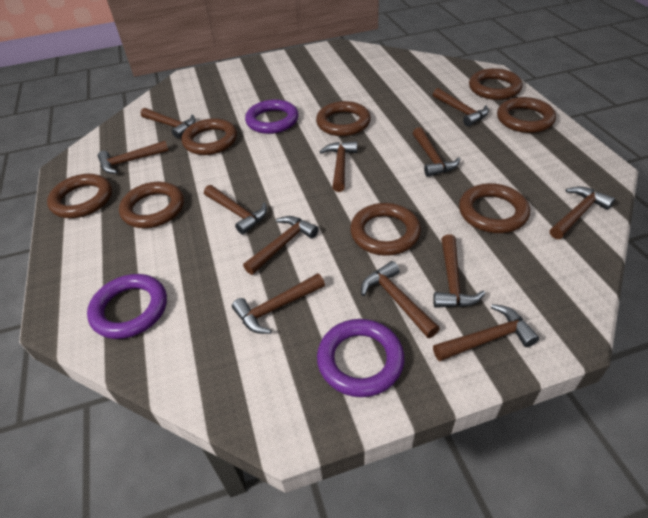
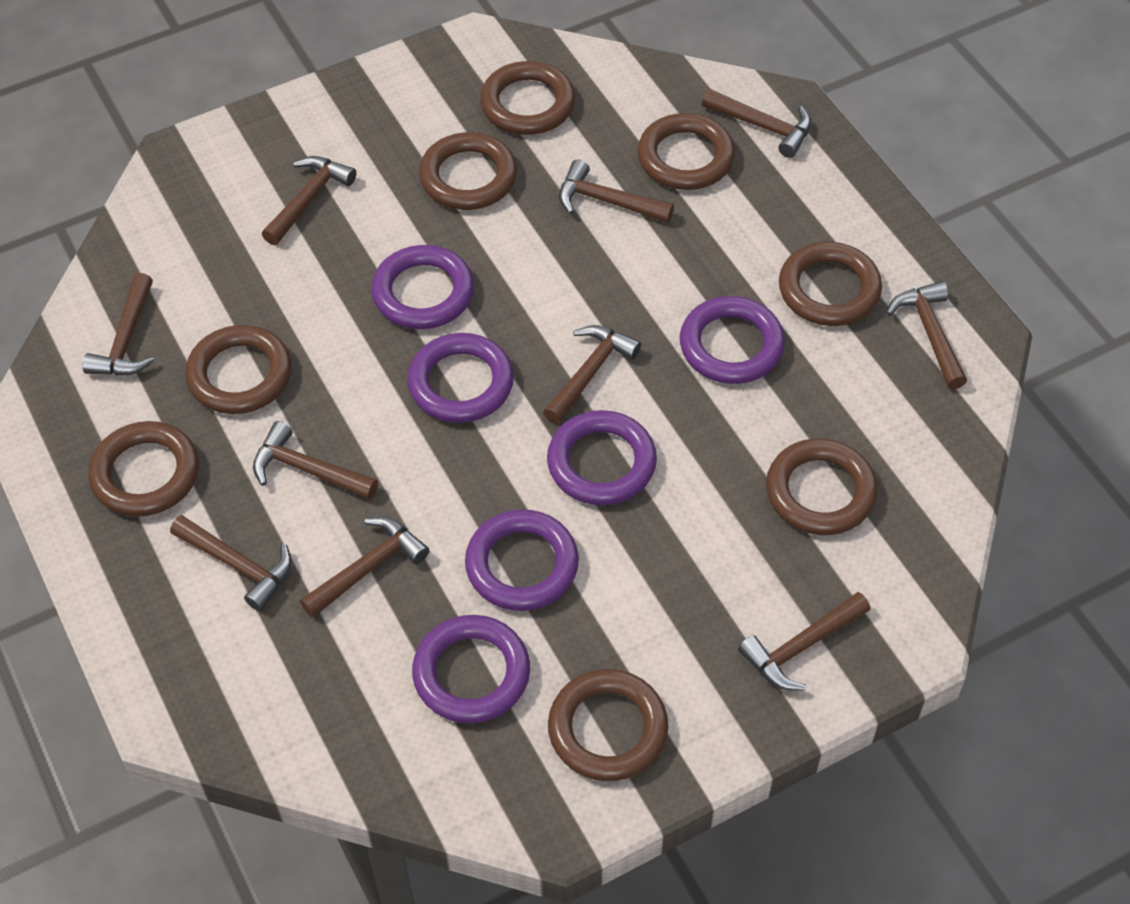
brown hammer: [98,141,169,174] [141,108,196,138] [204,185,267,235] [232,273,325,334] [243,216,318,275] [320,141,357,192] [361,261,440,338] [413,127,460,177] [433,88,489,126] [433,234,485,308] [433,304,539,361] [550,186,615,239] = 12 -> [83,273,154,376] [170,515,292,611] [253,421,378,500] [262,156,357,245] [300,517,429,618] [543,325,641,424] [559,159,674,223] [702,89,811,158] [738,592,870,691] [886,281,967,389] = 10
purple ring: [87,274,167,339] [245,99,299,134] [317,319,404,397] = 3 -> [371,245,474,329] [407,333,514,423] [412,615,530,723] [465,509,579,611] [547,410,657,505] [680,296,785,384] = 6

